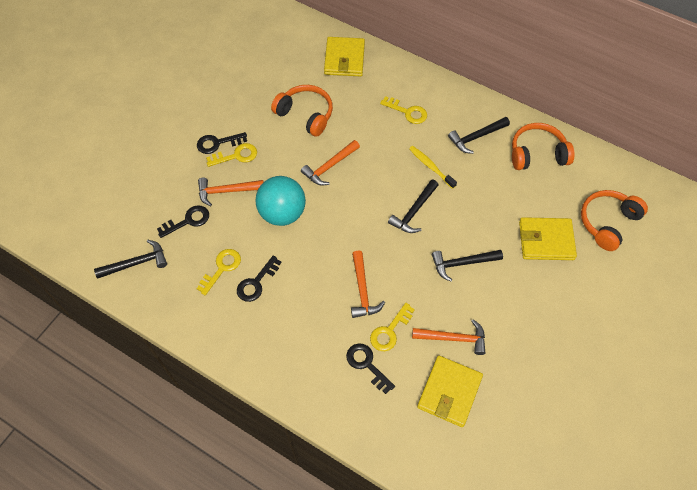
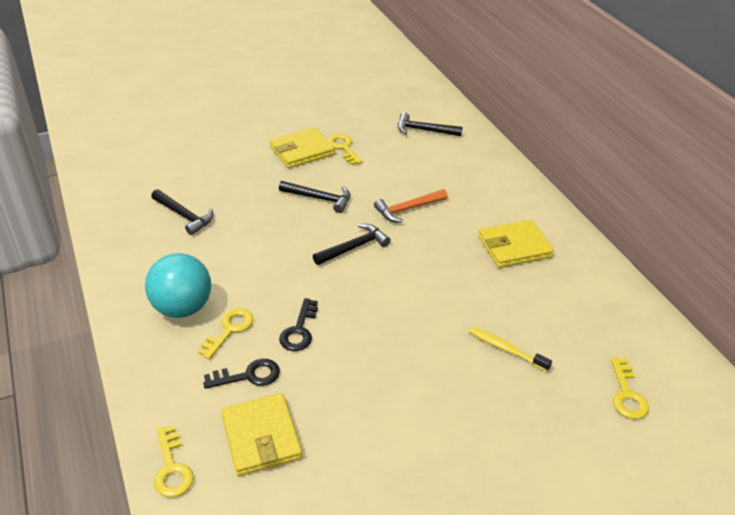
black key: [157,205,209,238] [197,132,247,154] [237,256,282,302] [346,343,395,394] = 4 -> [203,359,280,389] [279,298,318,351] = 2
orange hammer: [198,178,263,206] [301,140,360,186] [351,250,385,318] [412,319,485,355] = 4 -> [374,189,448,223] = 1
orange headphones: [271,85,333,137] [512,123,575,170] [581,190,648,251] = 3 -> none = 0

